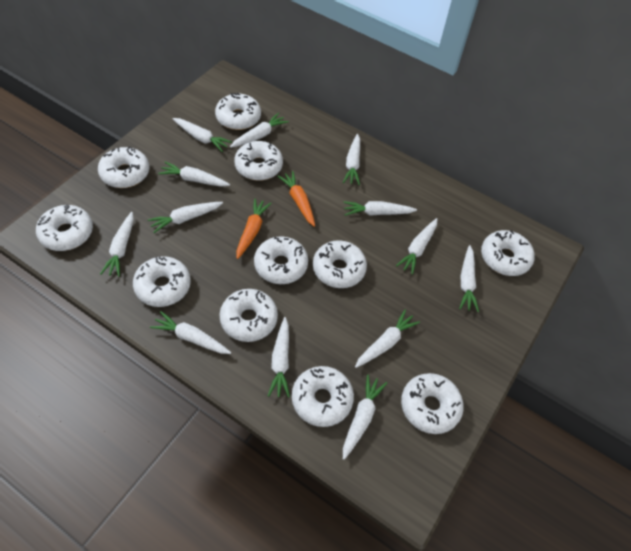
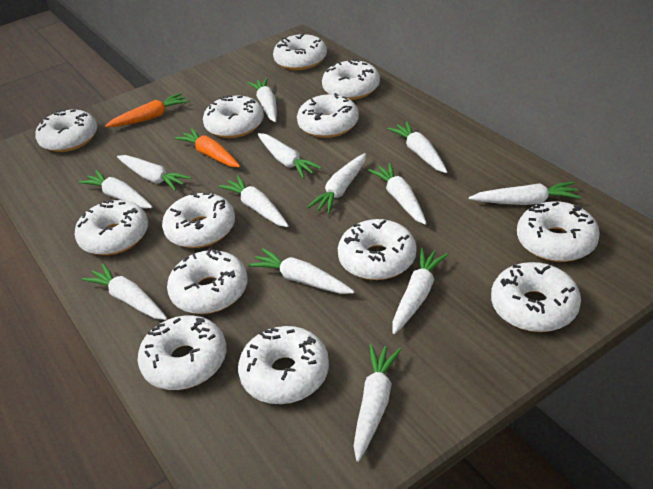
white donut: [36,205,93,251] [98,147,149,188] [133,256,191,307] [215,93,261,130] [219,289,278,342] [234,141,283,181] [254,236,308,284] [292,366,354,427] [313,240,367,288] [401,373,464,434] [481,230,535,276] = 11 -> [35,109,97,152] [75,200,148,255] [138,315,226,390] [162,193,235,248] [167,248,248,314] [203,95,264,138] [238,326,329,404] [273,33,327,70] [297,93,359,138] [322,59,380,100] [338,219,416,280] [491,262,581,332] [517,201,600,262] = 13

